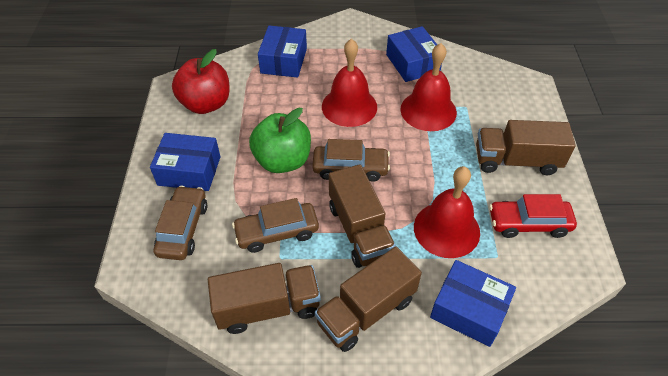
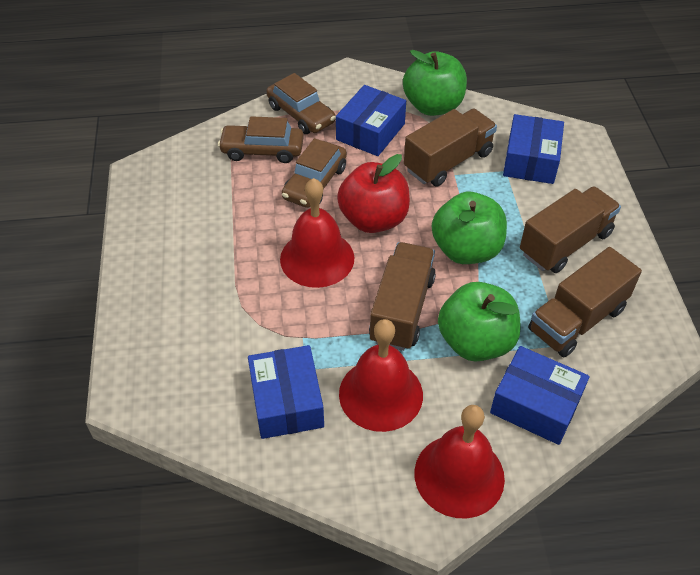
green apple: [249,107,311,173] = 1 -> [403,50,467,116] [432,192,507,264] [438,282,521,362] = 3
red car: [489,194,577,238] = 1 -> none = 0

